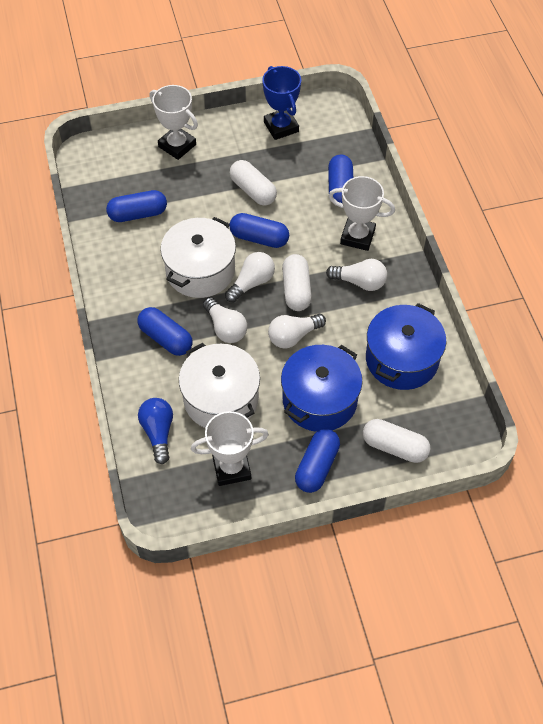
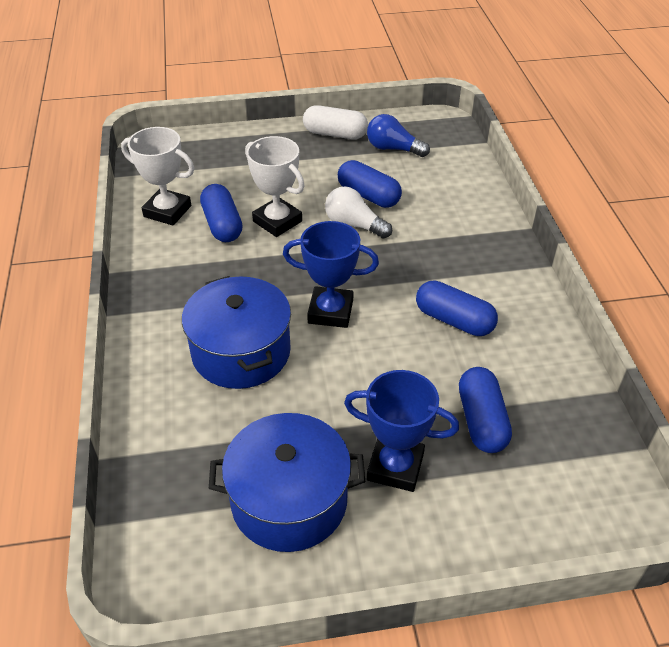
blue capsule: [106,190,167,222] [138,307,193,356] [229,213,289,248] [295,429,340,493] [328,155,353,203] = 5 -> [200,184,242,242] [338,160,402,208] [416,280,498,336] [459,367,512,453] = 4
blue trophy: [262,66,301,140] = 1 -> [283,221,379,328] [344,370,459,492] = 2
white capsule: [230,160,277,206] [282,254,312,311] [363,419,431,463] = 3 -> [303,105,368,139] = 1
white light bulb: [203,297,247,343] [225,252,275,302] [268,314,326,348] [326,259,387,291] = 4 -> [325,186,392,239] = 1
white pot: [161,217,236,298] [179,343,260,428] = 2 -> none = 0
white trophy: [149,85,198,160] [191,411,269,486] [329,176,395,251] = 3 -> [121,127,195,226] [245,136,305,237] = 2

